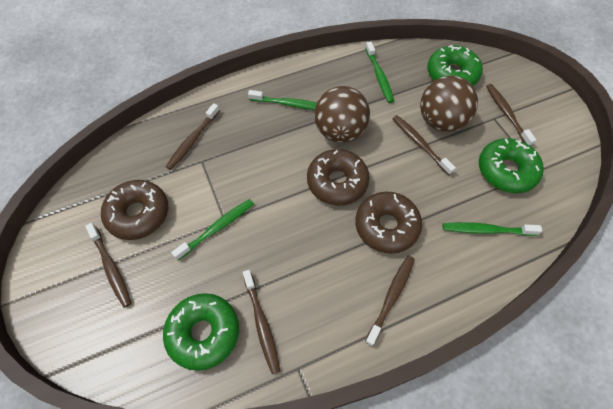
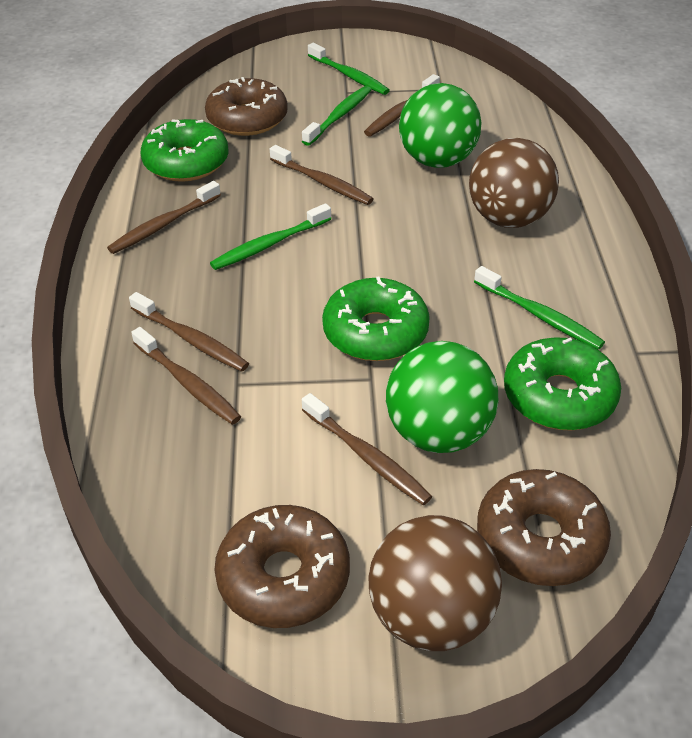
green ball: none = 0 -> [386,341,498,453] [399,83,481,168] = 2

